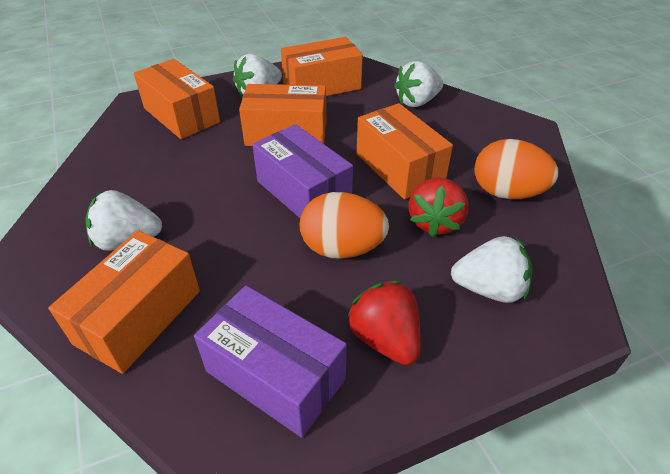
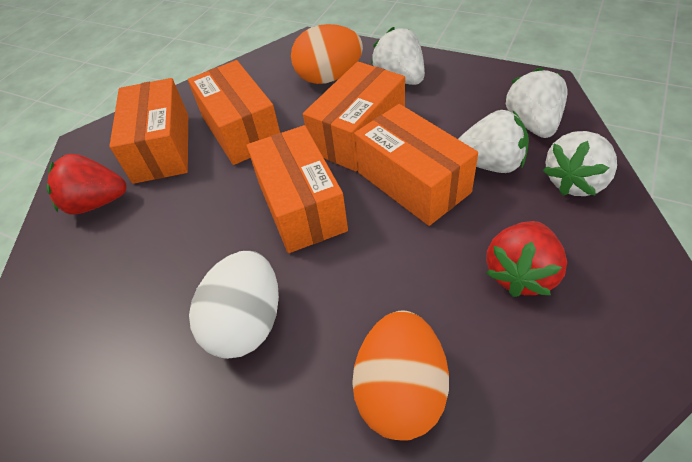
purple box: [194,285,347,438] [252,124,353,218] = 2 -> none = 0
white egg: none = 0 -> [189,251,279,359] = 1

